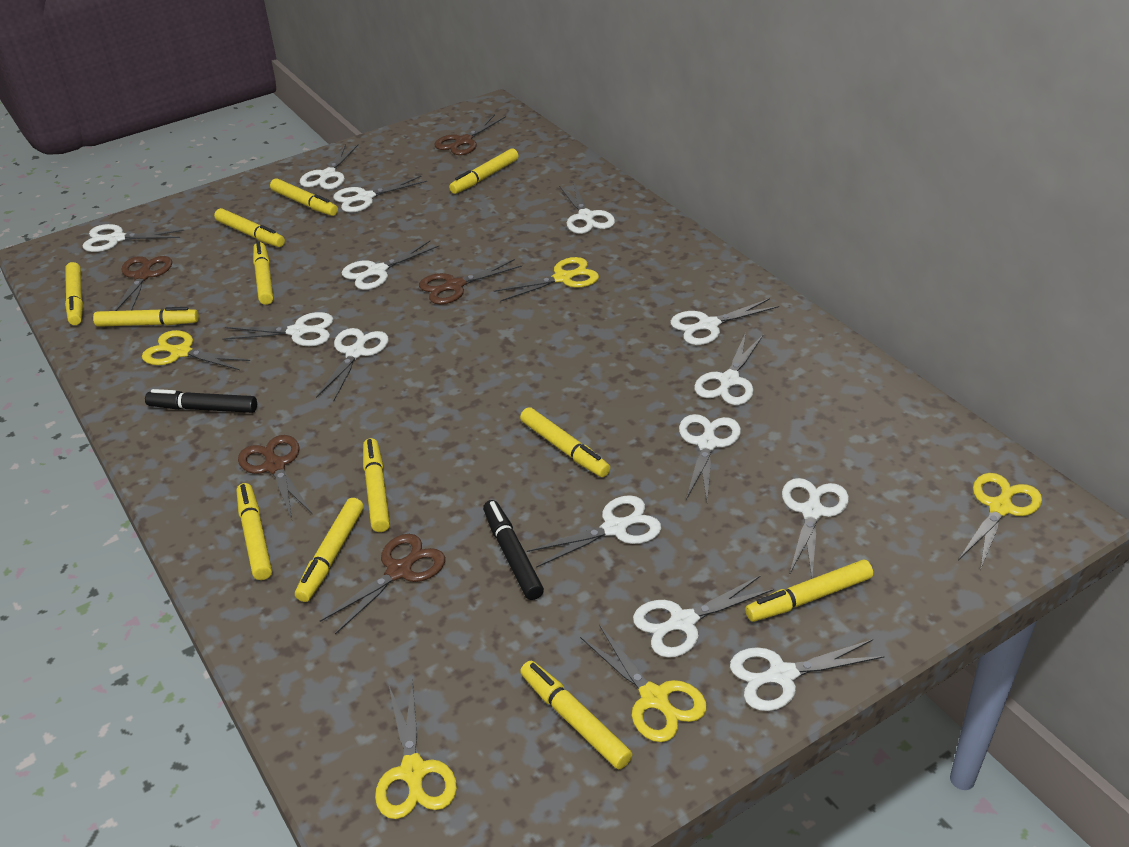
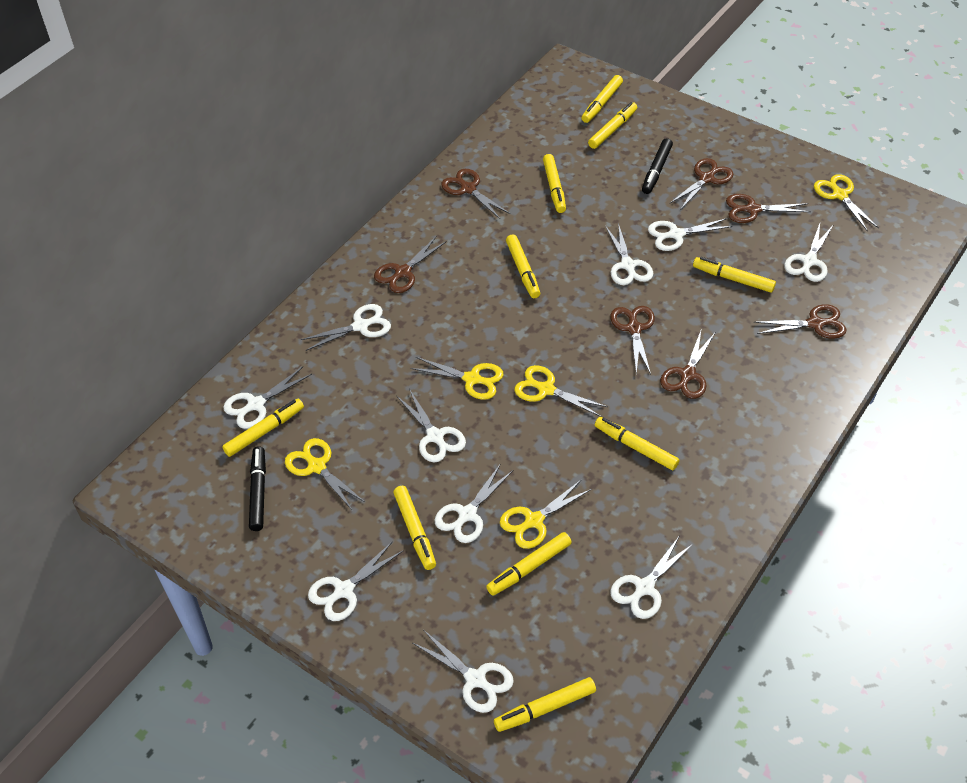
brown scissors: [114,256,172,311] [238,435,312,519] [320,534,445,634] [419,259,522,304] [435,115,506,155] = 5 -> [374,236,447,293] [441,169,510,219] [610,306,655,374] [660,328,715,399] [670,158,733,209] [726,194,811,223] [754,304,847,339] = 7
white scissors: [83,224,184,252] [222,312,333,346] [300,144,359,189] [316,328,389,400] [333,176,427,213] [342,241,439,290] [527,495,662,568] [559,182,615,234] [633,575,774,658] [670,298,779,345] [679,414,741,501] [694,332,763,405] [730,639,885,711] [782,478,849,577] = 14 -> [223,367,312,429] [300,304,391,351] [308,541,403,621] [396,389,466,462] [413,630,514,713] [434,463,513,543] [605,223,653,285] [610,535,694,619] [648,218,733,251] [784,224,833,282] = 10
yellow marker: [65,262,83,325] [93,307,199,327] [214,208,285,247] [236,483,272,580] [253,241,274,305] [270,178,338,216] [295,498,364,602] [363,438,390,532] [449,148,518,194] [520,407,610,477] [520,661,633,769] [745,559,873,622] = 12 -> [222,399,304,457] [393,486,436,570] [486,532,572,596] [494,677,596,732] [506,234,540,298] [543,154,566,213] [581,75,623,123] [588,102,637,149] [595,417,680,470] [693,257,776,293] = 10

